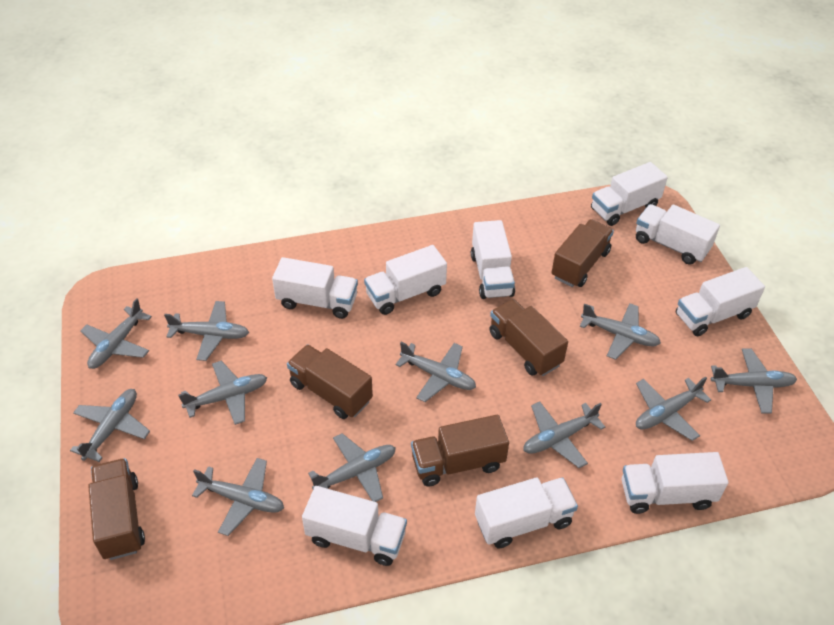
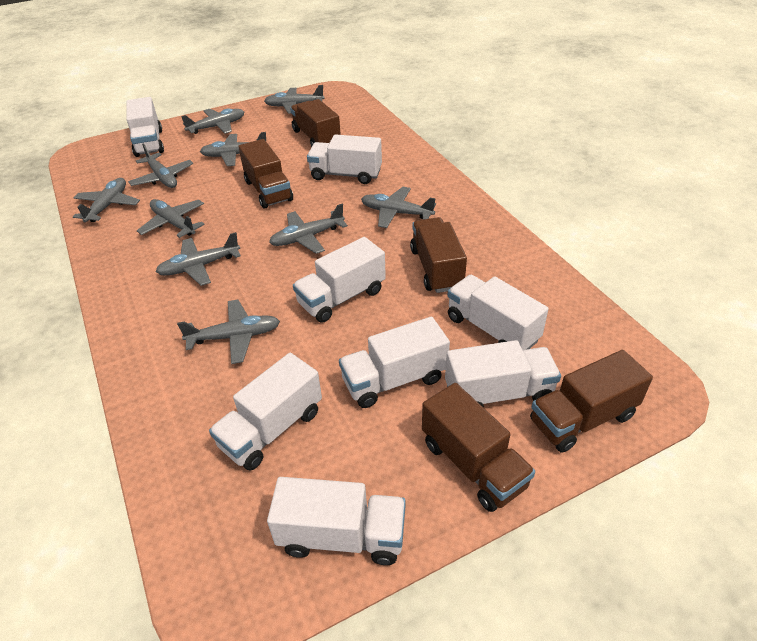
grey plane: [70,389,150,462] [80,298,152,369] [164,301,249,361] [178,361,267,425] [192,458,284,536] [308,433,396,502] [396,342,476,402] [523,401,605,468] [580,303,661,360] [636,377,711,441] [711,349,797,413] = 11 -> [73,178,140,222] [128,143,193,188] [137,199,205,238] [156,232,241,286] [177,299,280,364] [181,108,244,134] [200,132,266,166] [264,85,324,114] [269,204,348,254] [361,187,436,228] = 10
white truck: [272,257,358,319] [302,486,407,566] [364,245,447,315] [471,220,515,299] [475,477,578,548] [591,162,668,226] [622,452,728,514] [636,204,720,265] [676,267,765,336] = 9 -> [127,97,164,157] [209,353,322,471] [267,477,406,565] [293,237,386,323] [307,134,382,184] [339,317,450,408] [445,340,561,408] [448,275,548,350] = 8

